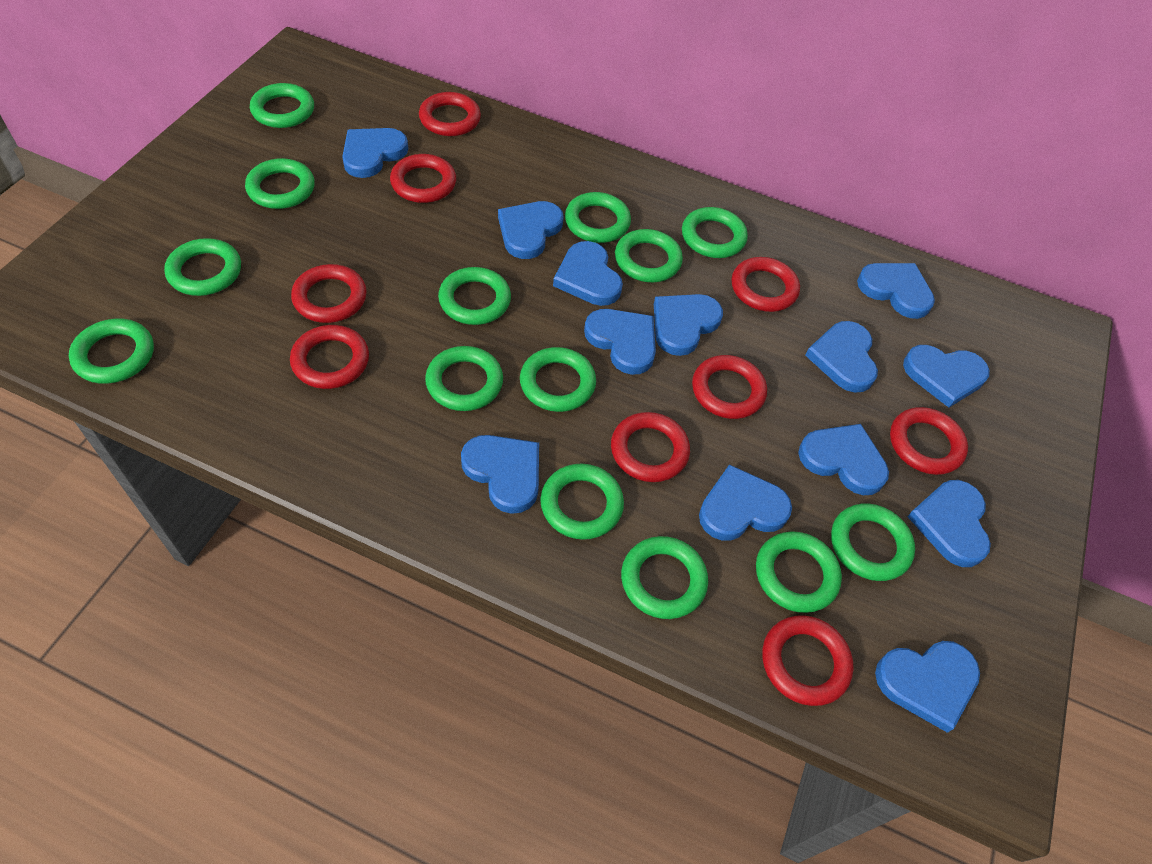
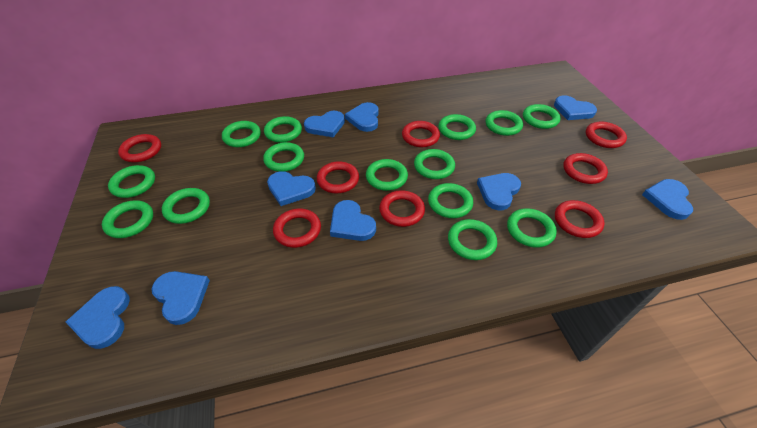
blue heart: [342,128,408,178] [461,435,539,514] [498,201,564,259] [553,241,623,306] [584,309,656,375] [654,294,723,356] [699,465,792,541] [798,424,889,495] [805,321,878,393] [857,263,935,319] [875,641,980,733] [903,345,990,408] [908,480,991,567] = 13 -> [66,286,130,349] [152,271,210,325] [267,171,316,206] [304,111,345,137] [330,200,376,241] [345,102,379,132] [477,173,521,210] [554,96,597,120] [642,179,693,220] = 9
red ring: [290,325,369,389] [291,264,367,323] [390,154,456,203] [419,92,481,136] [611,412,690,482] [692,355,767,419] [732,257,800,312] [762,615,854,706] [890,407,968,475] = 9 -> [118,134,161,162] [273,209,321,248] [317,161,359,193] [379,190,425,227] [402,121,440,147] [555,200,604,238] [563,153,608,184] [586,121,627,148] = 8

